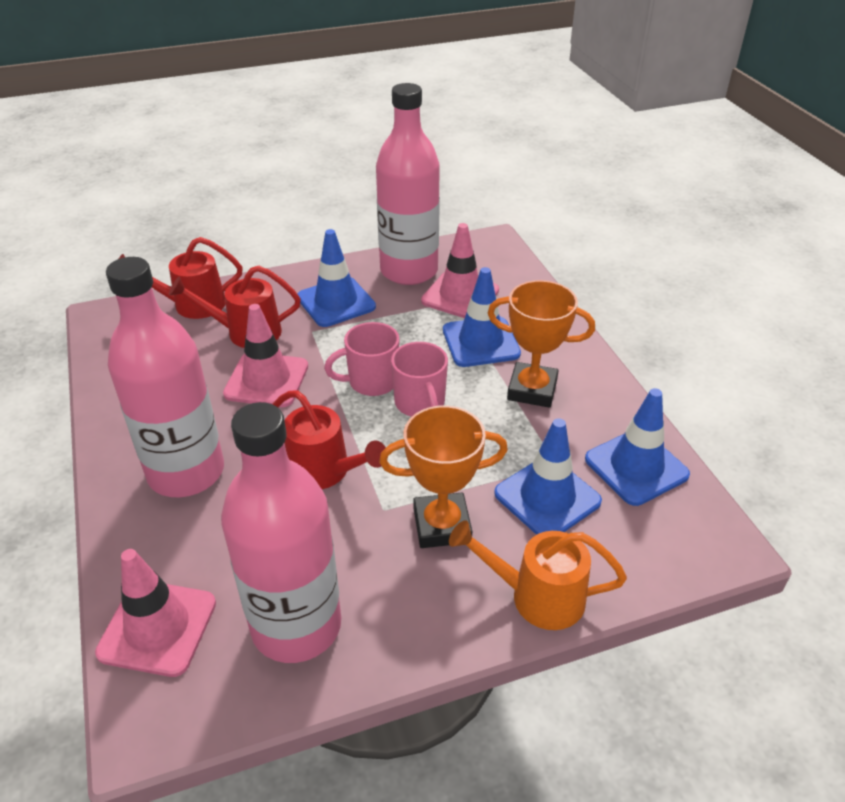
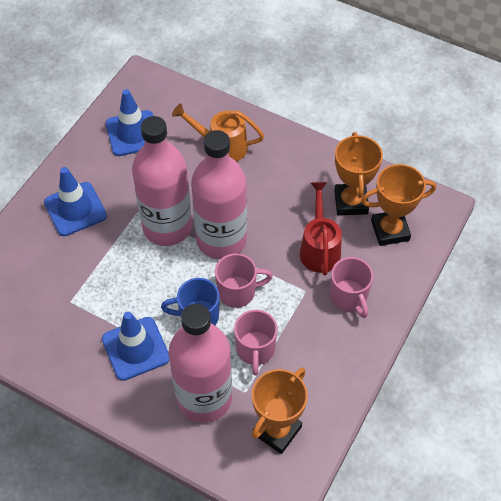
blue mug: none = 0 -> [161,278,220,325] = 1
blue traffic cone: [297,229,376,327] [443,267,521,367] [494,418,602,535] [585,388,690,506] = 4 -> [44,167,107,236] [102,312,169,381] [106,89,153,156] = 3
orange trophy: [379,405,508,548] [488,280,595,408] = 2 -> [252,368,308,454] [334,132,383,215] [361,164,436,246] = 3
pink mug: [324,322,400,396] [391,342,448,417] = 2 -> [215,253,273,308] [234,310,278,376] [330,257,373,318] = 3
pink traffic cone: [95,549,216,677] [223,304,308,407] [421,223,499,318] = 3 -> none = 0
red watering can: [119,237,243,319] [169,266,301,348] [273,390,386,489] = 3 -> [300,182,342,276] = 1

